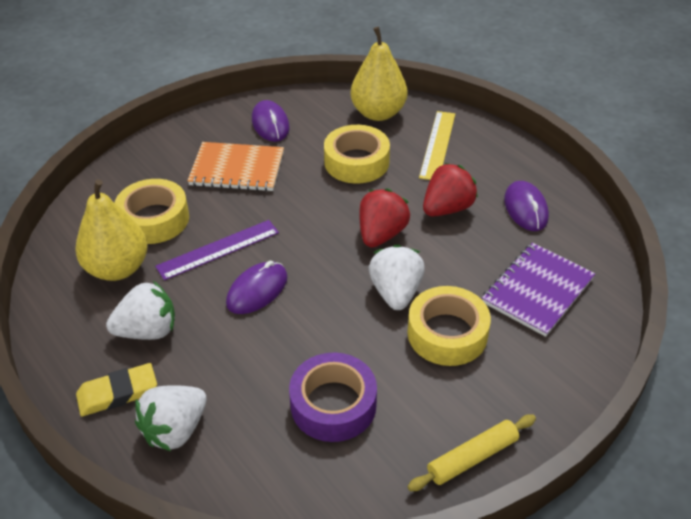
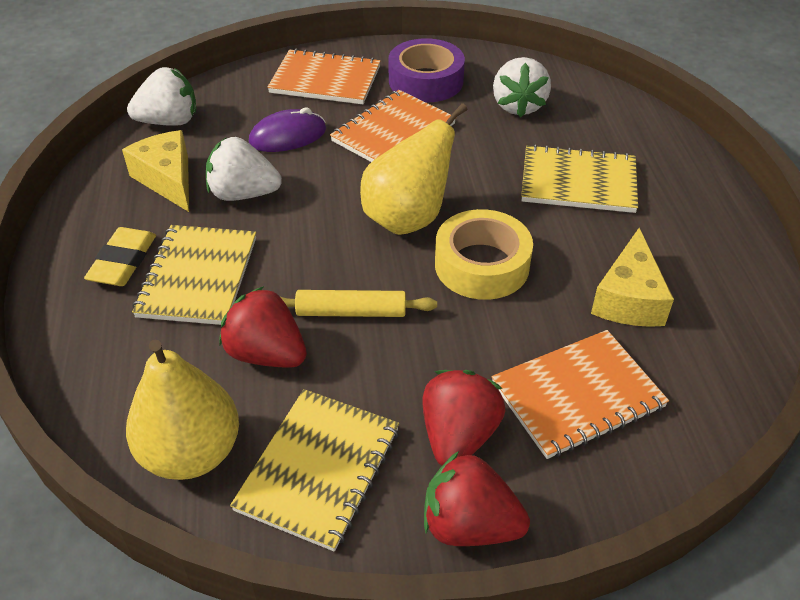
orange notebook: [187,142,284,191] = 1 -> [267,49,381,104] [330,90,456,162] [492,330,669,459] = 3
purple mouse: [226,261,288,314] [252,100,290,142] [504,181,549,231] = 3 -> [249,108,326,152] = 1
purple notebook: [482,243,595,337] = 1 -> none = 0
purple ruler: [155,220,279,280] = 1 -> none = 0
red strawberry: [359,189,410,247] [423,163,478,217] = 2 -> [219,286,307,368] [422,370,505,465] [424,451,530,546] = 3
yellow cheese: none = 0 -> [122,130,189,212] [591,228,674,327] = 2
yellow notebook: none = 0 -> [132,225,256,325] [230,389,399,552] [521,144,638,213] = 3
yellow ruler: [419,111,455,180] = 1 -> none = 0
yellow tape: [114,179,189,244] [324,125,390,184] [408,286,491,366] = 3 -> [435,209,533,300] = 1

